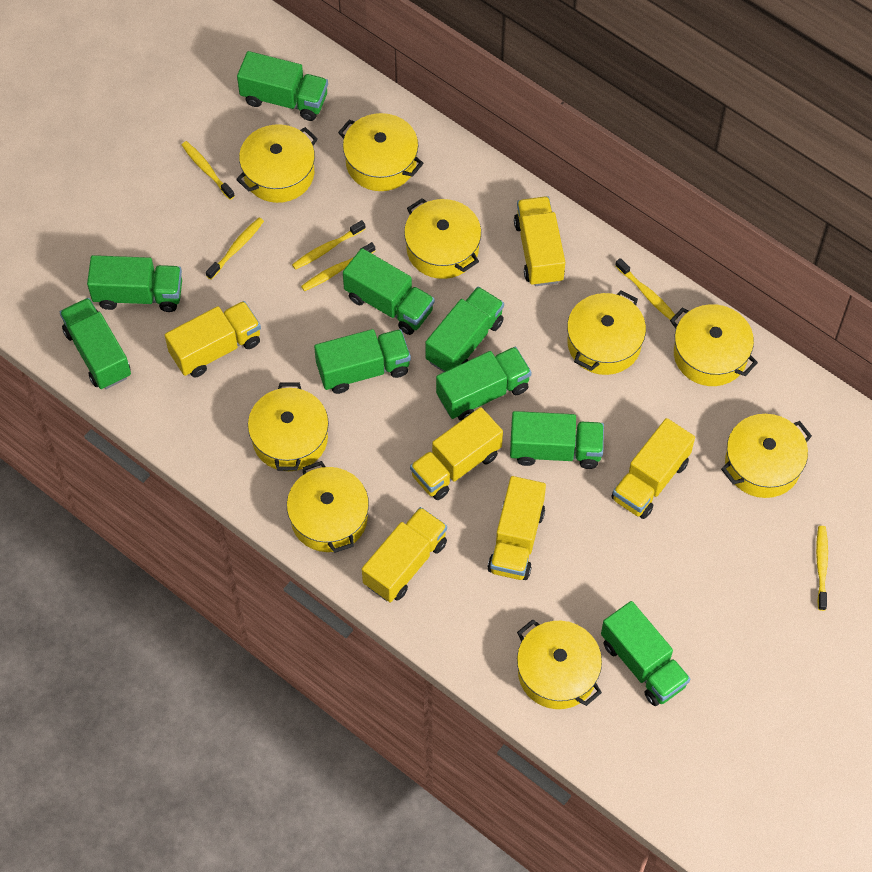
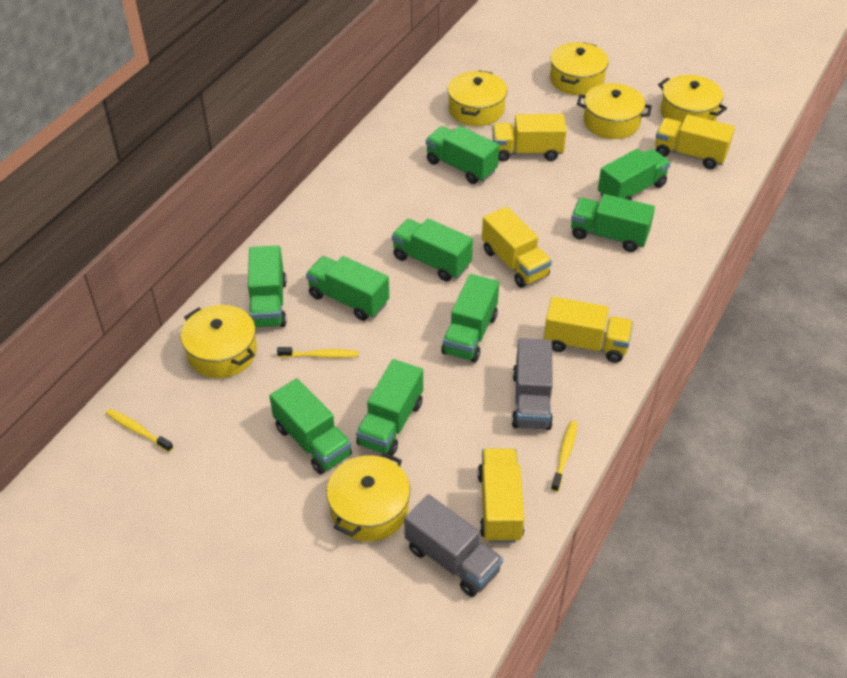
grey truck: none = 0 -> [404,495,503,597] [512,338,553,430] = 2
yellow pot: [236,124,318,203] [248,382,329,471] [287,461,369,553] [338,113,424,191] [404,198,481,279] [517,619,602,709] [567,290,646,375] [670,304,758,386] [721,414,812,498] = 9 -> [181,305,257,378] [326,452,410,542] [448,70,507,126] [550,42,609,95] [577,83,652,139] [658,75,727,124] = 6
yellow toothbrush: [182,141,235,200] [206,218,264,280] [292,220,365,270] [301,242,375,291] [615,258,675,320] [816,526,828,611] = 6 -> [106,409,173,452] [277,347,359,358] [551,421,577,492] = 3
yellow truck: [165,301,261,377] [362,507,447,602] [410,407,503,500] [487,476,546,580] [514,196,565,286] [611,418,695,519] = 6 -> [477,448,524,543] [482,207,552,288] [492,114,567,162] [544,297,633,363] [655,115,735,169] = 5

